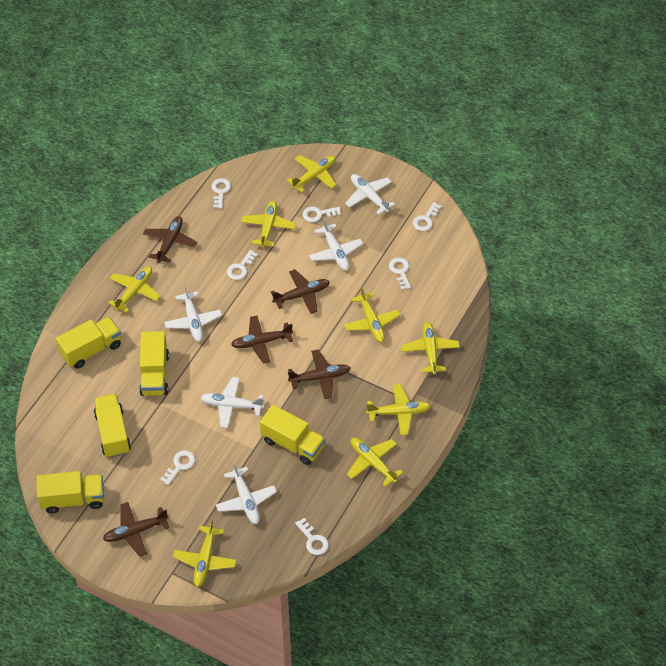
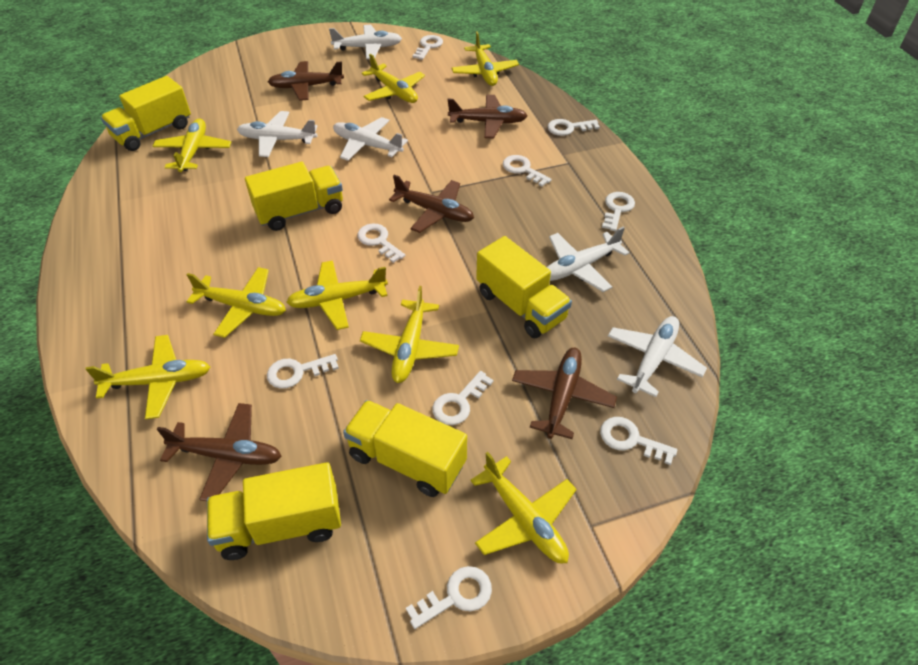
white key: [160,451,195,485] [212,178,231,209] [227,250,258,280] [295,518,329,555] [303,206,341,222] [389,258,411,290] [413,202,442,231] = 7 -> [267,354,339,389] [357,223,405,263] [406,566,492,629] [412,35,443,60] [432,371,493,425] [503,155,551,186] [547,119,600,136] [600,417,677,465] [602,192,635,231] = 9

